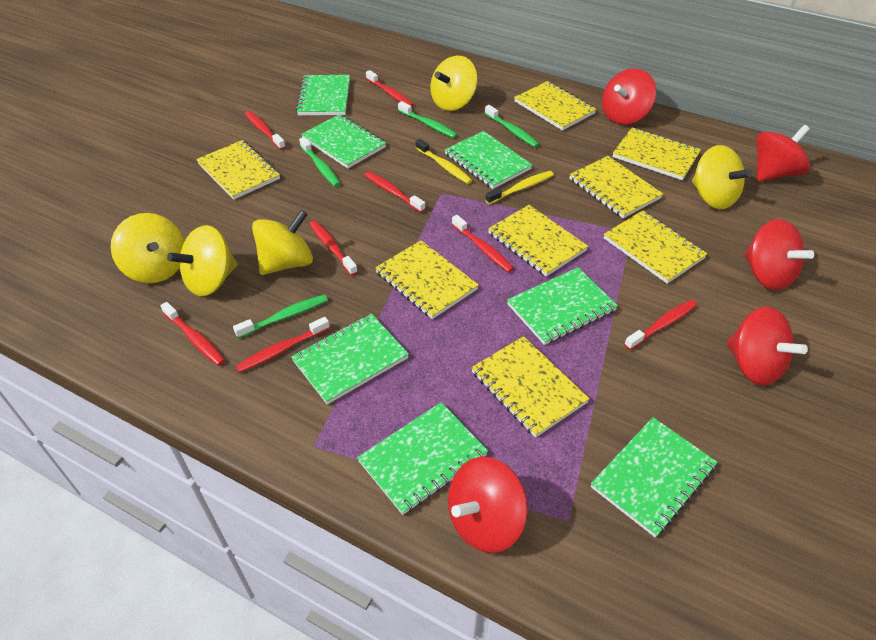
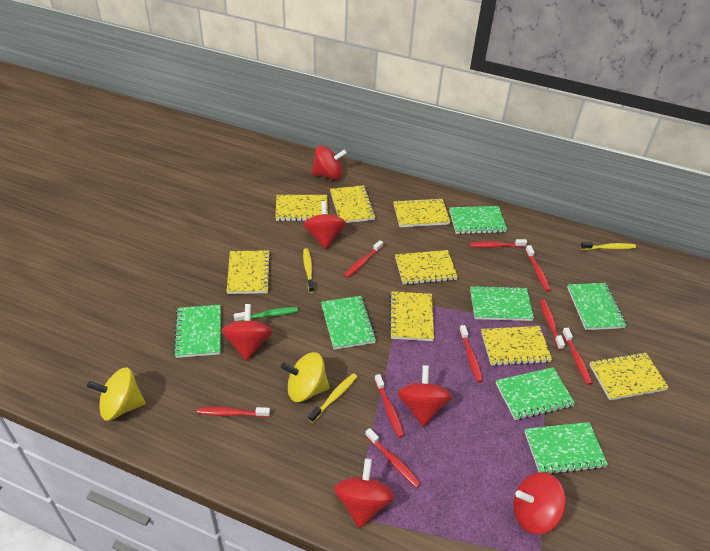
green toothbrush: [233,294,328,338] [299,137,341,187] [398,101,458,138] [485,105,539,147] = 4 -> [234,307,298,321] = 1
red spinning top: [448,457,528,553] [602,68,656,125] [727,306,808,386] [744,219,814,290] [756,125,810,182] = 5 -> [221,304,273,361] [303,201,346,249] [311,145,347,180] [334,458,395,528] [398,365,452,427] [513,472,566,534] = 6
red toothbrush: [160,302,225,366] [236,317,330,373] [245,111,286,150] [309,220,358,276] [364,171,426,213] [366,70,414,107] [452,215,514,273] [624,300,697,350] = 8 -> [197,407,270,417] [344,240,383,278] [365,428,421,488] [374,374,404,438] [459,325,483,383] [470,239,527,248] [525,245,551,292] [540,300,565,350] [562,328,593,385] = 9
yellow spinning top: [111,213,185,283] [167,225,238,296] [252,210,313,275] [431,56,478,111] [692,145,752,209] = 5 -> [87,367,146,421] [281,352,330,402] = 2
yellow toothbrush: [415,139,472,184] [485,171,554,204] = 2 -> [303,249,314,293] [308,373,357,423] [580,242,636,250] = 3

